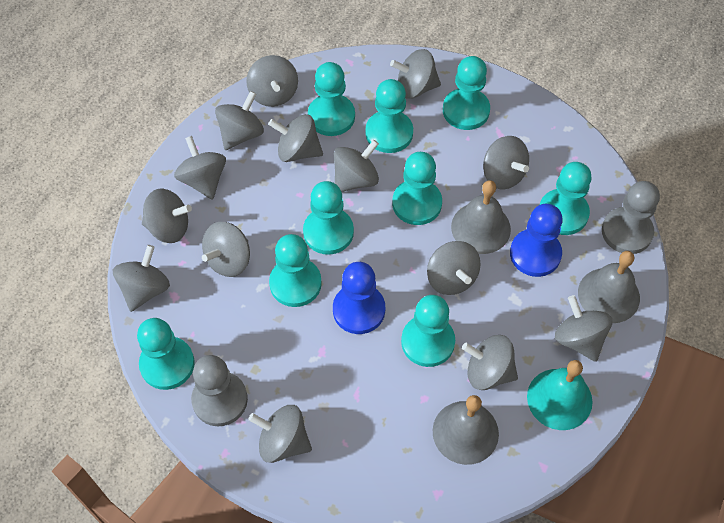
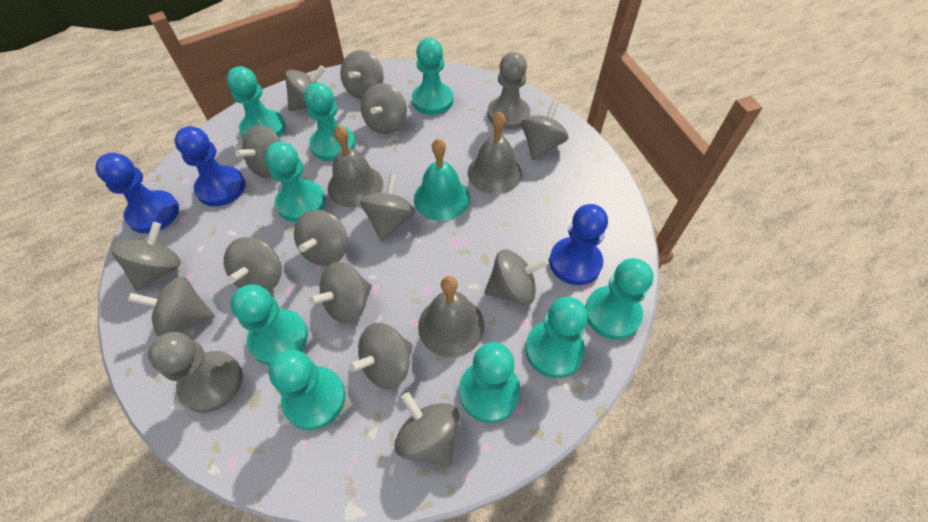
blue pawn: [333,262,385,334] [510,204,563,277] = 2 -> [95,153,179,233] [174,126,245,206] [549,204,608,285] = 3

